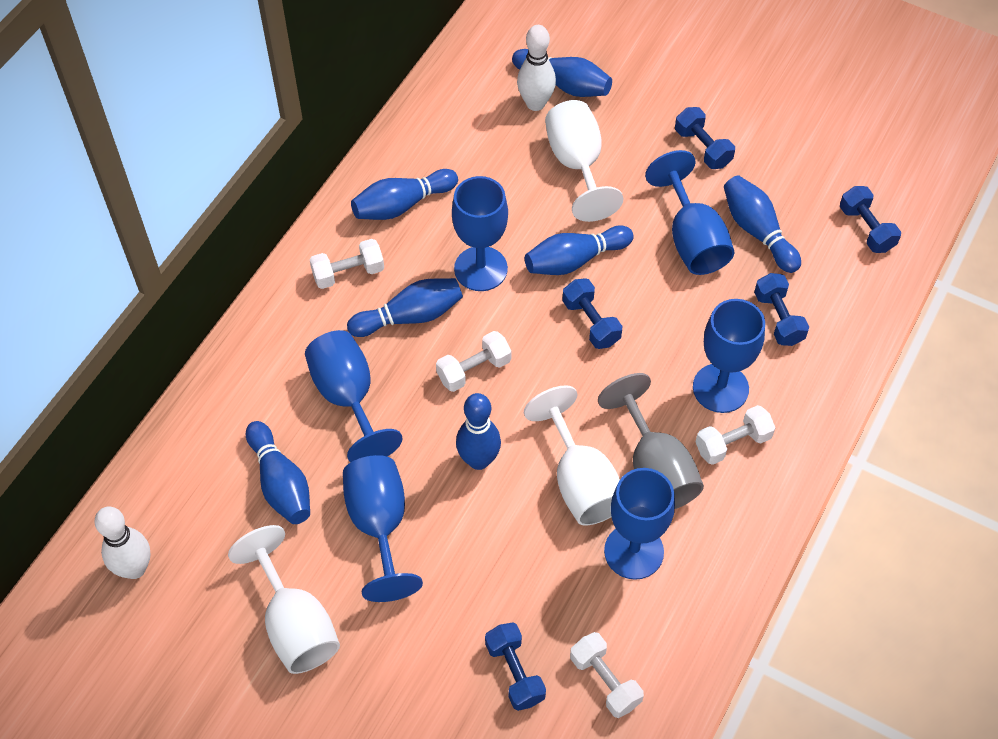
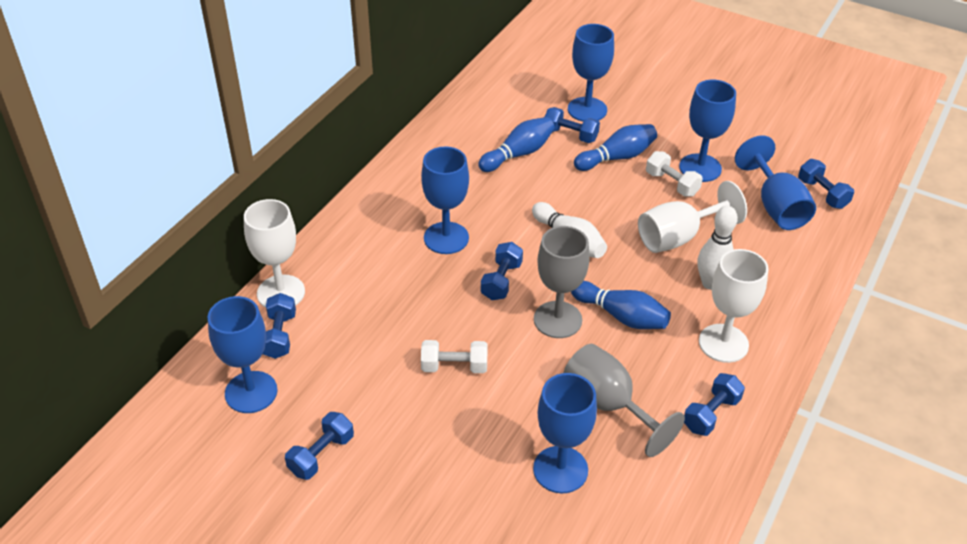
blue bowling pin: [246,421,310,524] [347,278,463,337] [351,169,458,220] [456,393,501,470] [512,49,612,97] [525,225,634,275] [724,175,801,273] = 7 -> [478,117,555,172] [571,281,671,329] [574,124,657,171] = 3
blue dumbbell: [485,622,546,711] [562,278,622,349] [675,107,735,169] [754,273,809,346] [840,186,901,253] = 5 -> [262,293,296,359] [285,412,354,480] [481,242,523,300] [545,107,600,143] [684,373,745,436] [798,159,854,209] = 6
grey goblet: [598,373,704,509] = 1 -> [534,226,590,338] [563,344,685,457] = 2
white dumbbell: [309,239,384,289] [436,331,512,392] [570,632,644,718] [695,405,775,465] = 4 -> [421,340,488,373] [646,151,703,197] = 2

